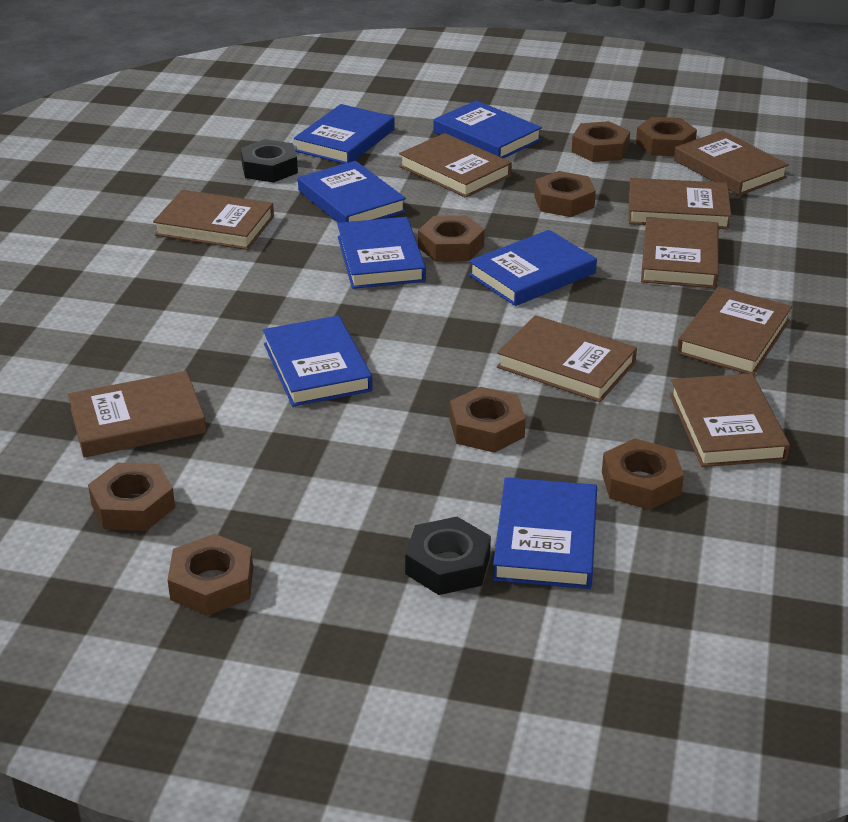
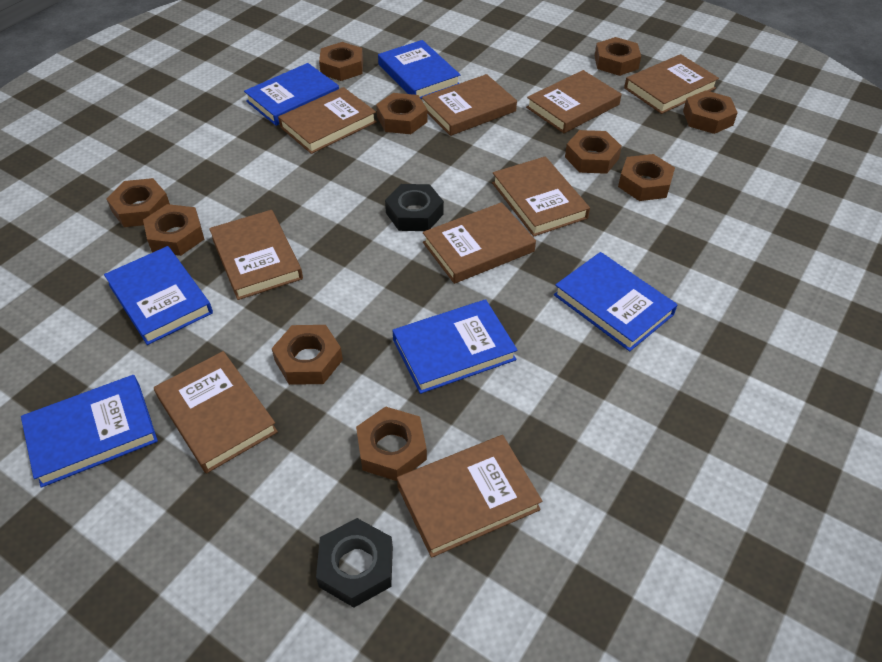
blue book: [263,316,373,407] [294,104,395,164] [298,161,406,223] [337,217,426,289] [433,100,542,158] [469,230,597,306] [493,477,597,589] = 7 -> [21,375,158,488] [104,246,213,345] [244,63,339,126] [378,40,460,99] [392,299,517,394] [554,252,678,351] = 6
brown nut: [88,463,175,531] [168,534,253,616] [418,215,485,262] [450,387,526,453] [534,171,596,217] [571,121,630,162] [602,439,684,510] [636,117,697,156] = 8 -> [106,178,170,227] [143,204,204,256] [272,325,343,385] [319,42,363,81] [356,406,427,481] [376,93,427,134] [565,130,622,174] [595,37,641,76] [618,154,675,201] [683,90,738,134] = 10

